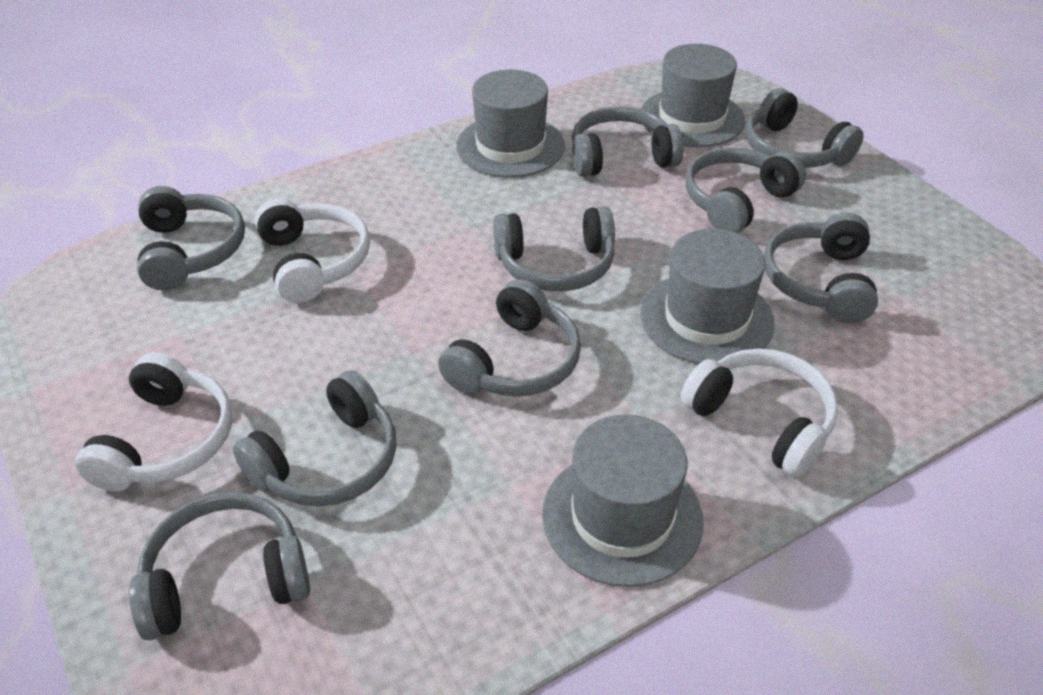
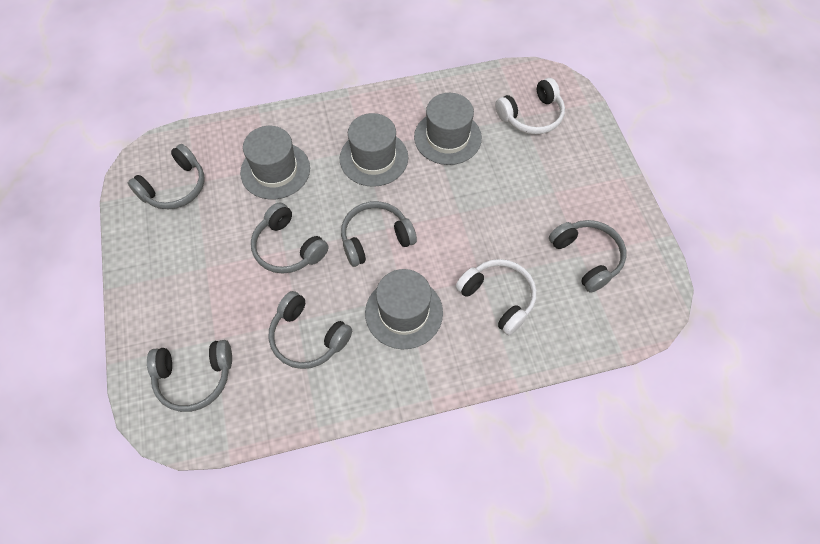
grey headphones: [129,492,310,640] [137,186,245,290] [233,370,397,507] [438,279,581,397] [493,206,615,291] [572,106,684,177] [685,147,806,233] [746,88,864,168] [764,213,878,323] = 9 -> [128,144,204,209] [147,340,232,412] [251,203,328,274] [268,291,352,369] [341,201,417,267] [549,220,626,293] = 6
white headphones: [75,352,232,491] [255,198,370,303] [680,348,838,477] = 3 -> [456,259,537,335] [495,78,565,134] = 2

